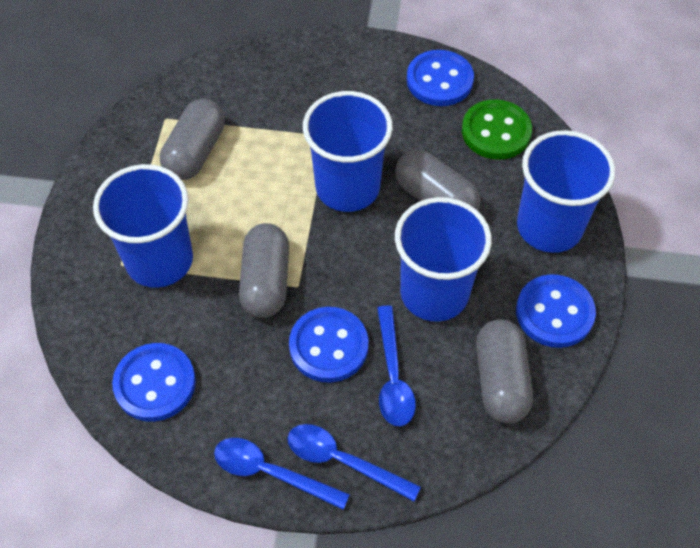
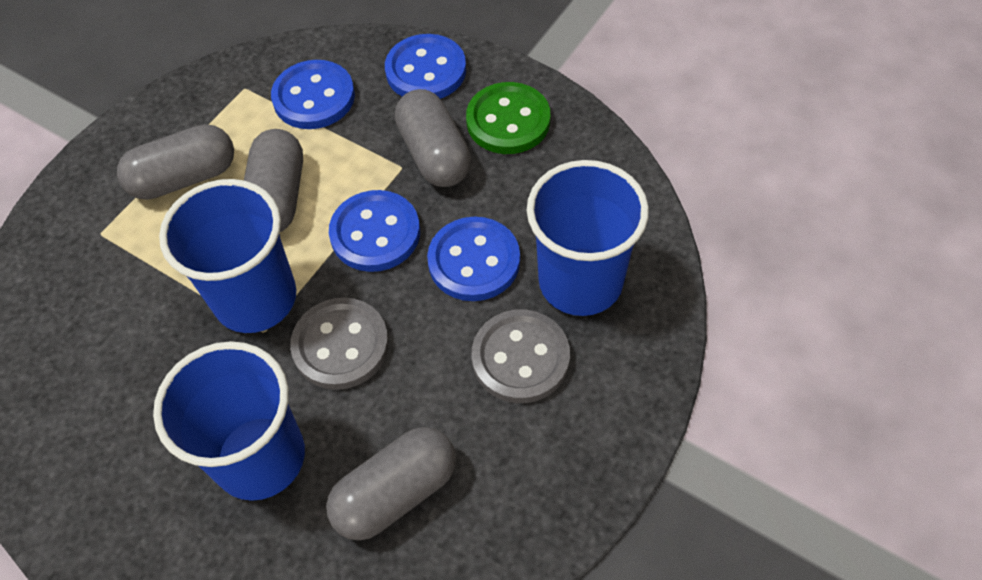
blue cup: [93,164,193,288] [303,91,393,212] [395,197,492,322] [517,130,616,253] = 4 -> [153,341,305,501] [159,179,296,333] [527,160,649,316] = 3
blue spoon: [214,438,350,510] [288,424,421,501] [377,306,416,426] = 3 -> none = 0
grey button: none = 0 -> [290,298,389,390] [471,310,570,403] = 2

